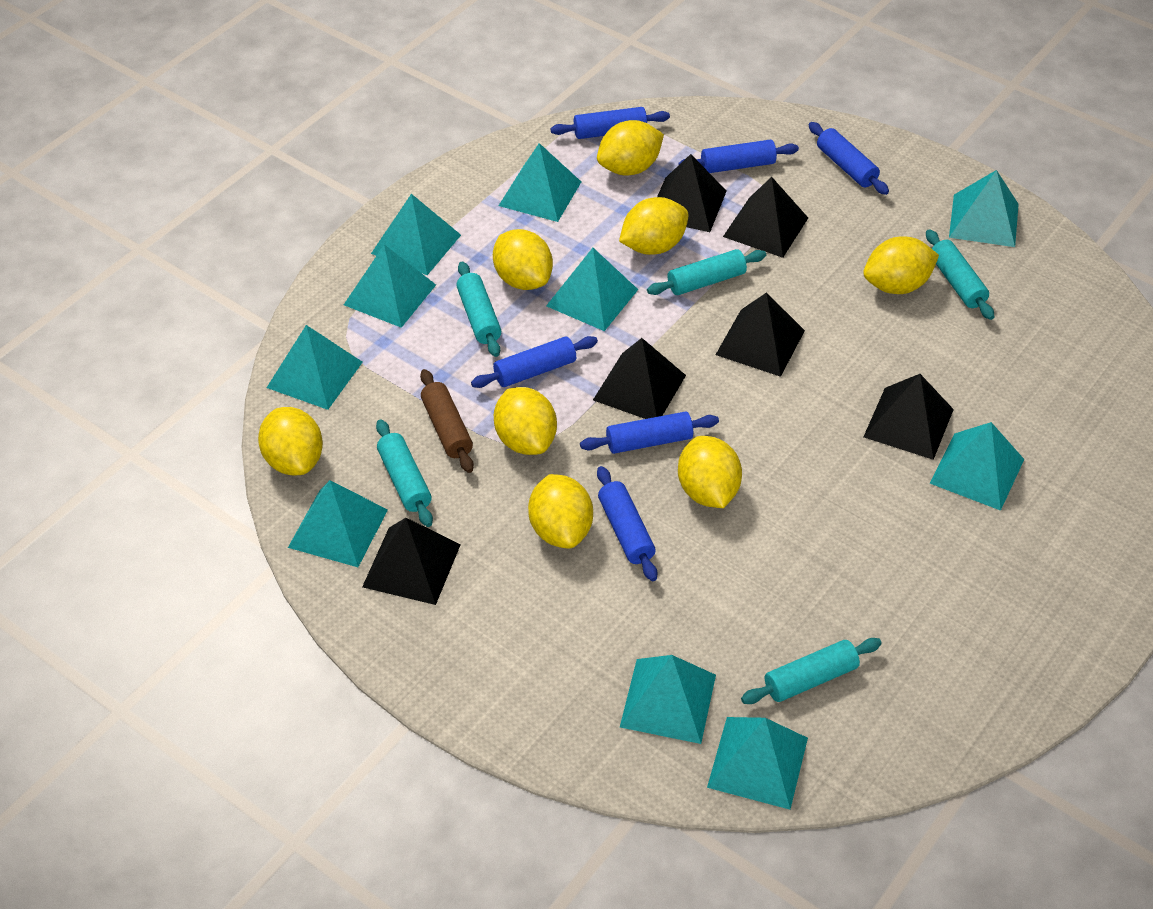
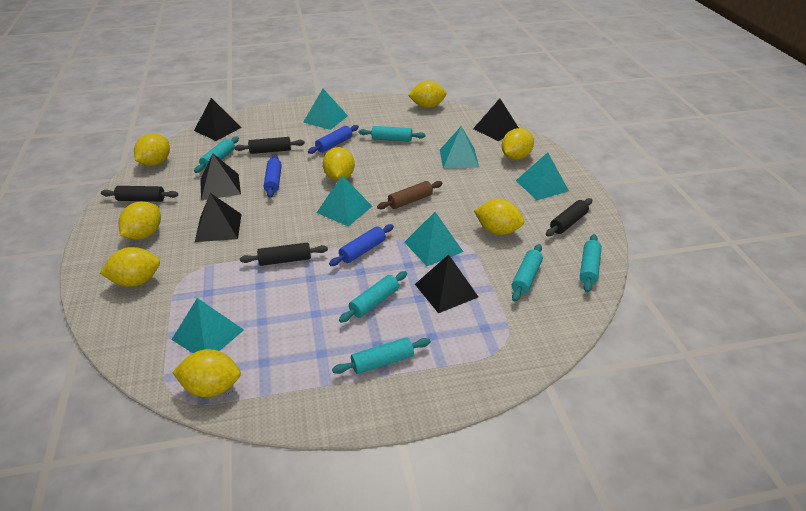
black pyramid: [362,518,461,605] [593,338,686,419] [657,154,727,232] [716,292,805,377] [723,177,808,258] [864,374,954,460] = 6 -> [194,98,242,141] [195,193,241,242] [200,153,241,200] [415,254,478,313] [473,98,519,141] = 5
black rolling pin: none = 0 -> [101,186,178,202] [234,137,305,154] [240,243,328,266] [546,198,592,236] = 4
blue rolling pin: [471,336,598,388] [550,107,670,139] [580,411,719,454] [597,466,657,581] [678,140,799,173] [809,122,889,195] = 6 -> [264,155,282,198] [308,125,359,154] [329,224,394,266] = 3
turquoise pyramid: [267,325,363,410] [288,480,388,567] [344,245,436,328] [371,194,461,275] [499,143,581,222] [546,248,638,331] [620,655,716,744] [707,717,808,810] [930,422,1024,511] [949,170,1019,247] = 10 -> [171,298,244,353] [303,89,348,130] [317,175,372,226] [404,212,463,266] [440,126,479,169] [516,152,569,200] = 6
turquoise rolling pin: [376,419,433,527] [456,261,501,357] [647,249,766,295] [741,638,882,704] [926,229,994,320] = 5 -> [194,137,239,173] [332,337,431,374] [339,271,407,323] [359,126,426,142] [512,244,543,301] [580,234,602,292] = 6

